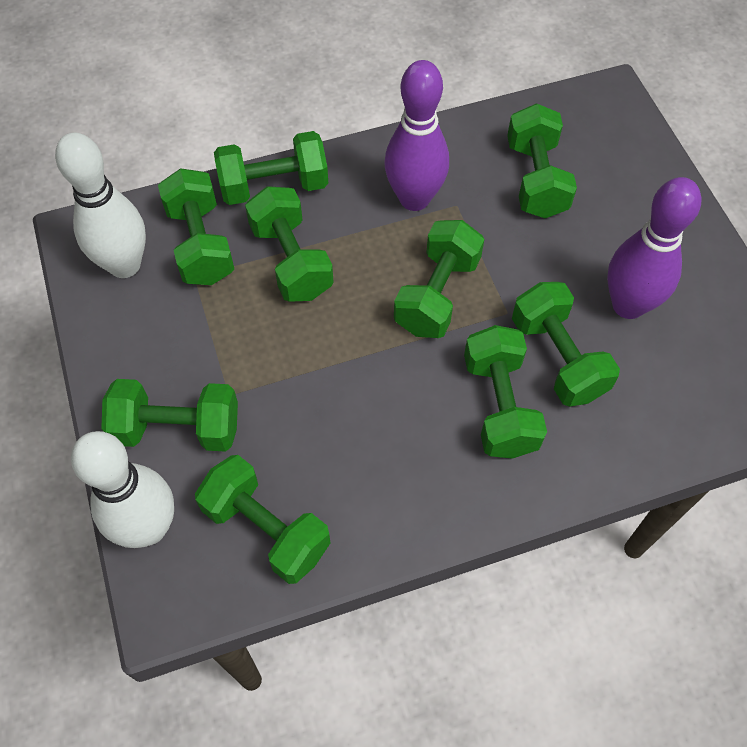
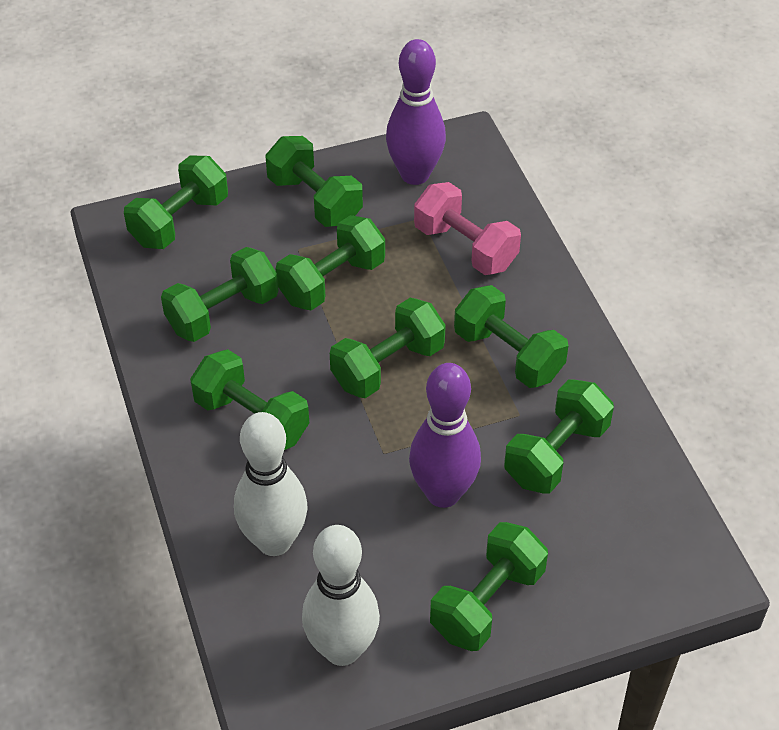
pink dumbbell: none = 0 -> [414,182,521,275] = 1

